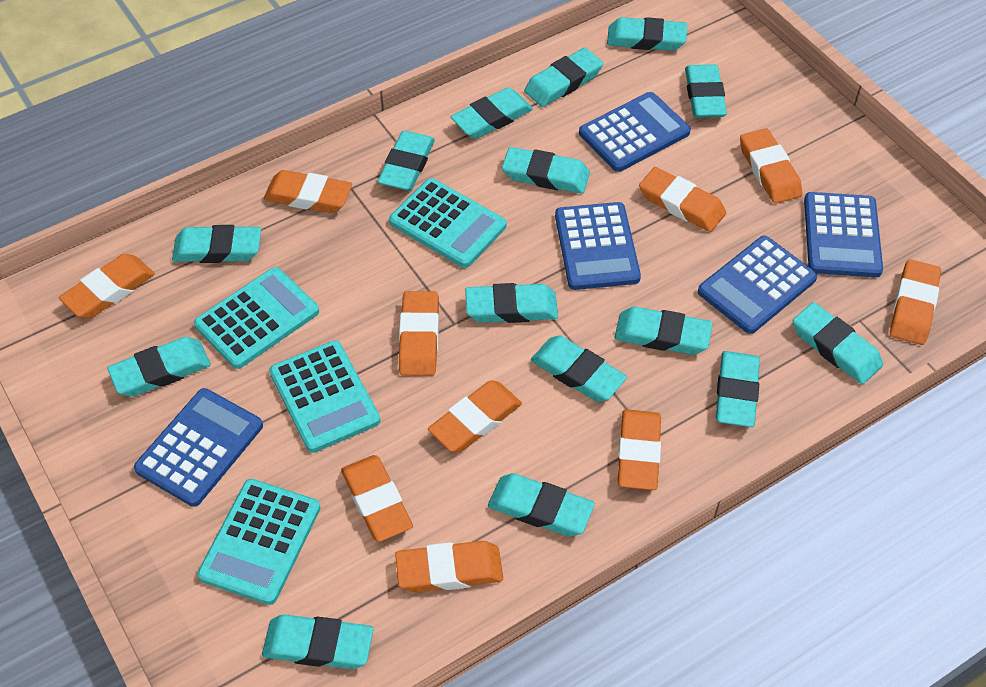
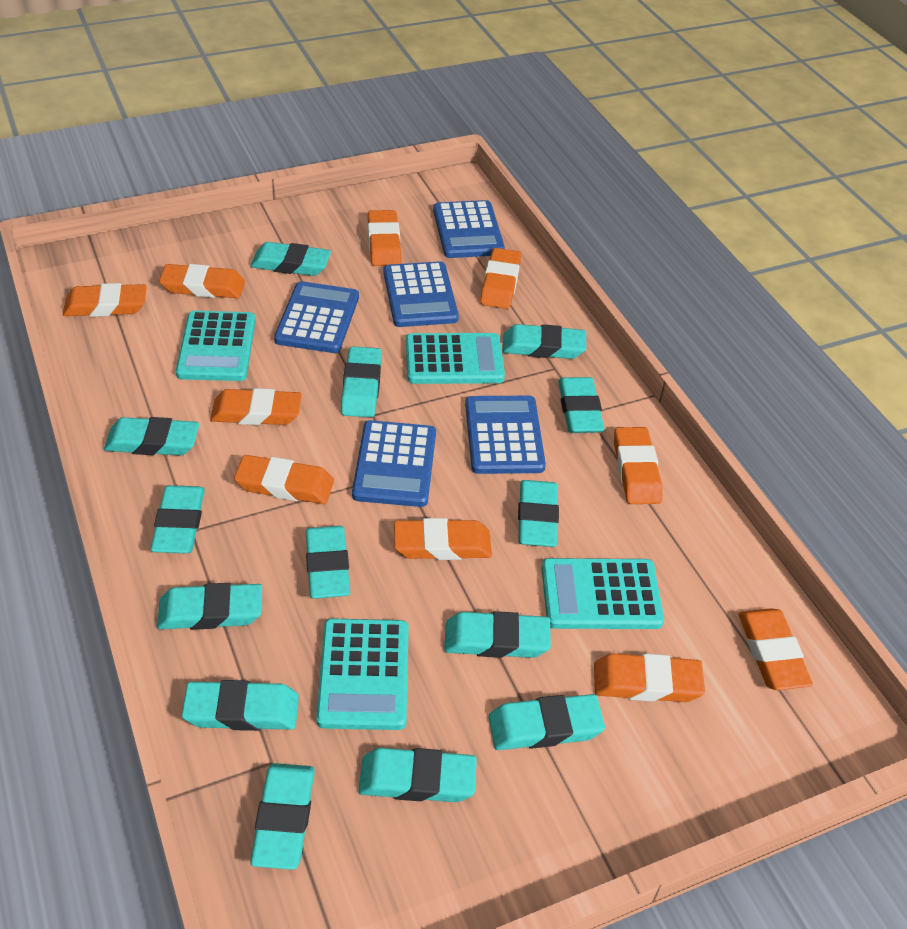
turquoise eraser: [107,337,211,397] [172,225,261,263] [262,614,374,669] [378,131,435,191] [451,88,533,139] [465,283,558,323] [488,473,595,537] [502,147,590,194] [524,48,603,107] [531,336,627,402] [607,17,687,51] [614,307,713,355] [685,64,727,118] [716,351,760,427] [792,302,883,384] = 15 -> [104,417,199,456] [150,485,205,553] [157,583,262,630] [182,680,299,731] [250,242,331,276] [250,763,315,870] [306,526,350,599] [341,346,382,417] [359,748,477,802] [444,611,551,658] [489,694,605,750] [503,324,586,359] [518,480,559,547] [558,377,605,433] = 14

